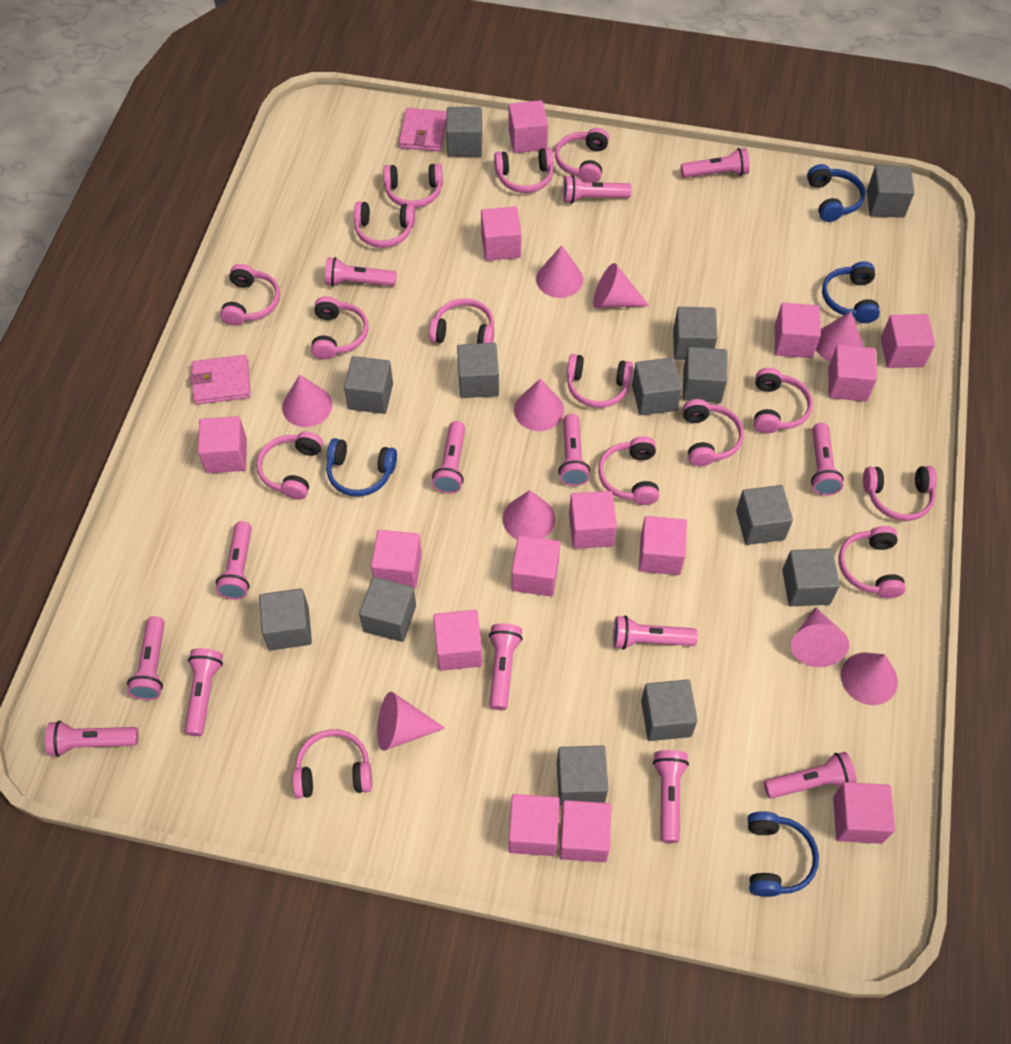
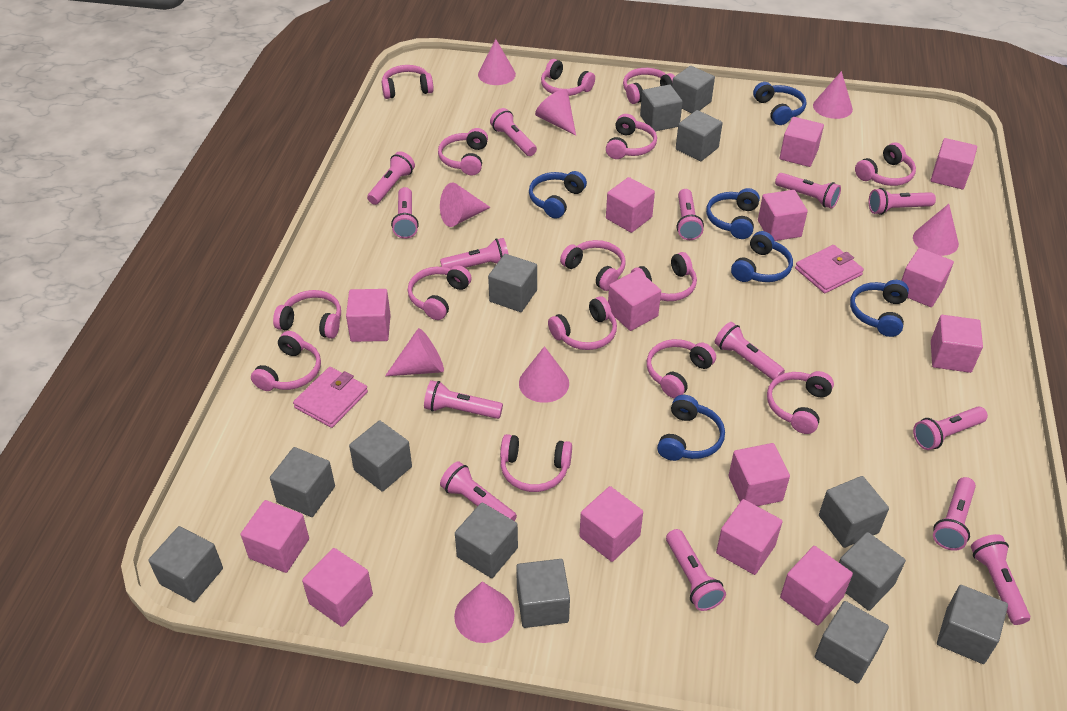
blue headphones: [326,438,397,497] [748,811,819,897] [807,164,866,222] [822,261,880,323] = 4 -> [529,171,587,219] [657,395,725,461] [706,188,760,239] [731,231,793,282] [753,82,806,125] [850,280,909,337] = 6
pink cone: [282,375,332,427] [377,692,445,751] [503,490,555,539] [514,379,564,431] [536,245,583,298] [593,263,649,308] [791,607,849,667] [816,311,863,362] [841,653,898,705] = 9 -> [385,328,444,376] [440,182,491,227] [454,582,515,643] [478,39,516,85] [519,346,569,403] [535,89,576,136] [813,71,853,119] [913,204,959,256] = 8

